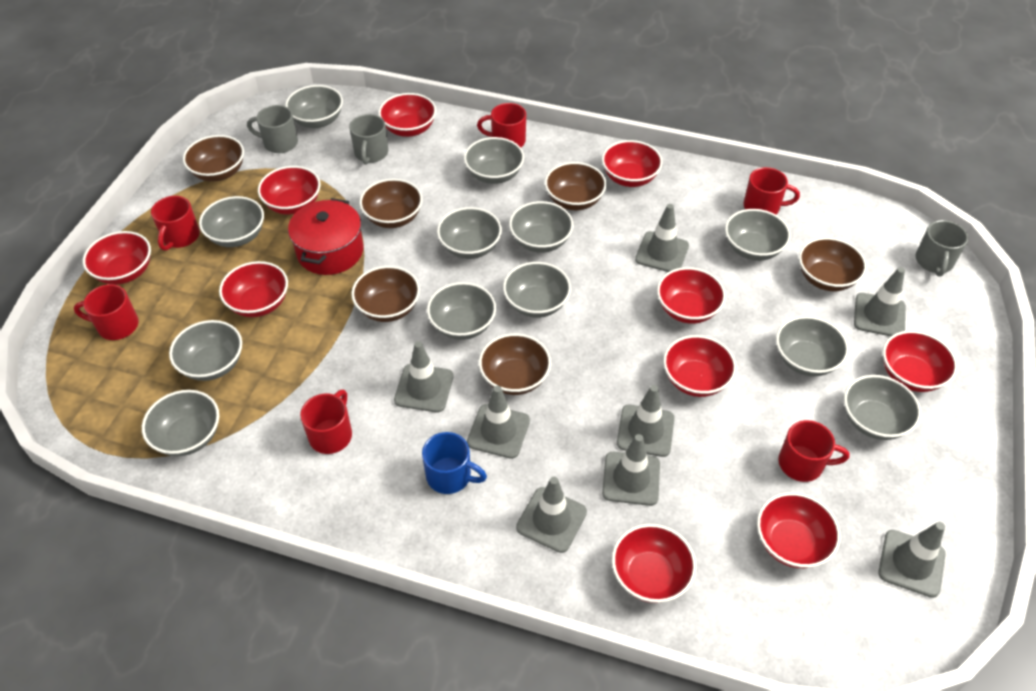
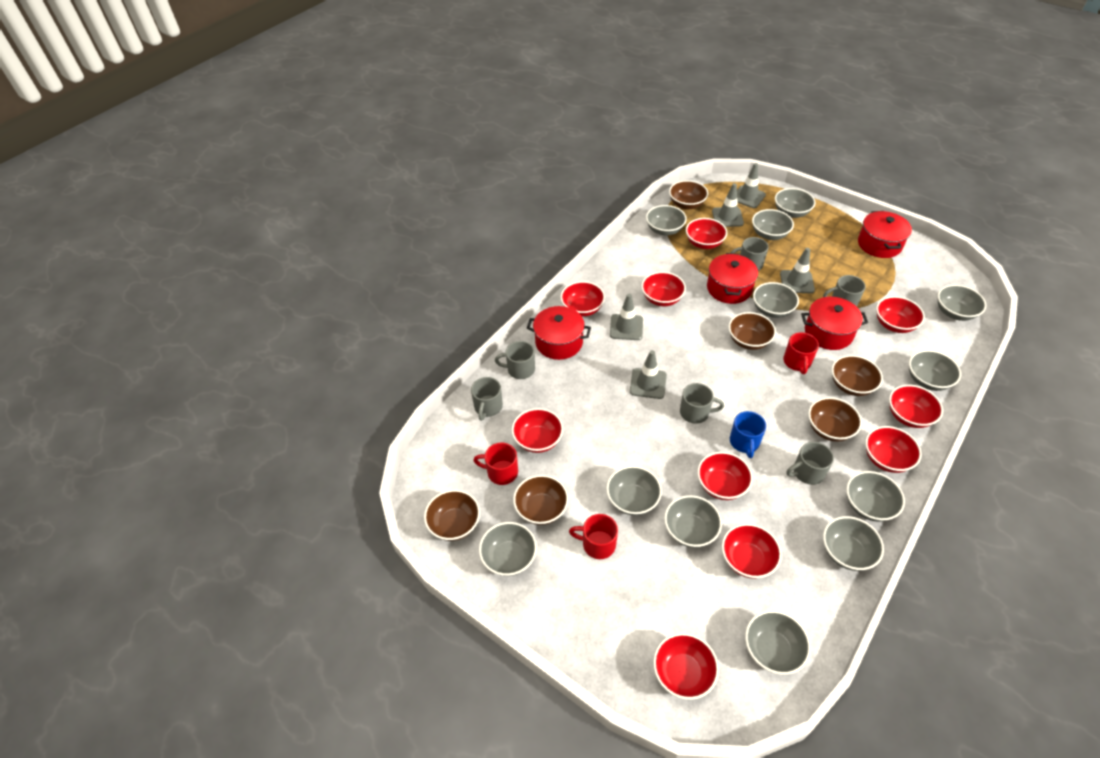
grey mug: [247,105,298,153] [349,114,388,165] [915,220,968,277] = 3 -> [471,377,503,421] [495,341,535,379] [680,383,724,424] [731,237,769,271] [787,442,834,485] [823,275,866,307] = 6
grey traffic cone: [394,341,454,412] [467,386,530,459] [516,477,587,553] [602,434,660,506] [617,385,675,457] [635,204,689,272] [854,267,906,336] [878,522,945,598] = 8 -> [610,294,643,340] [630,350,667,399] [712,183,744,227] [737,163,766,208] [780,248,815,293] = 5
red mug: [74,284,139,340] [151,196,200,251] [300,389,352,454] [477,103,526,147] [743,167,800,215] [778,420,849,482] = 6 -> [473,443,518,485] [569,514,618,559] [783,332,819,374] = 3
red pot: [288,198,363,275] = 1 -> [527,306,591,360] [707,253,758,304] [801,297,868,350] [858,211,912,258] = 4

